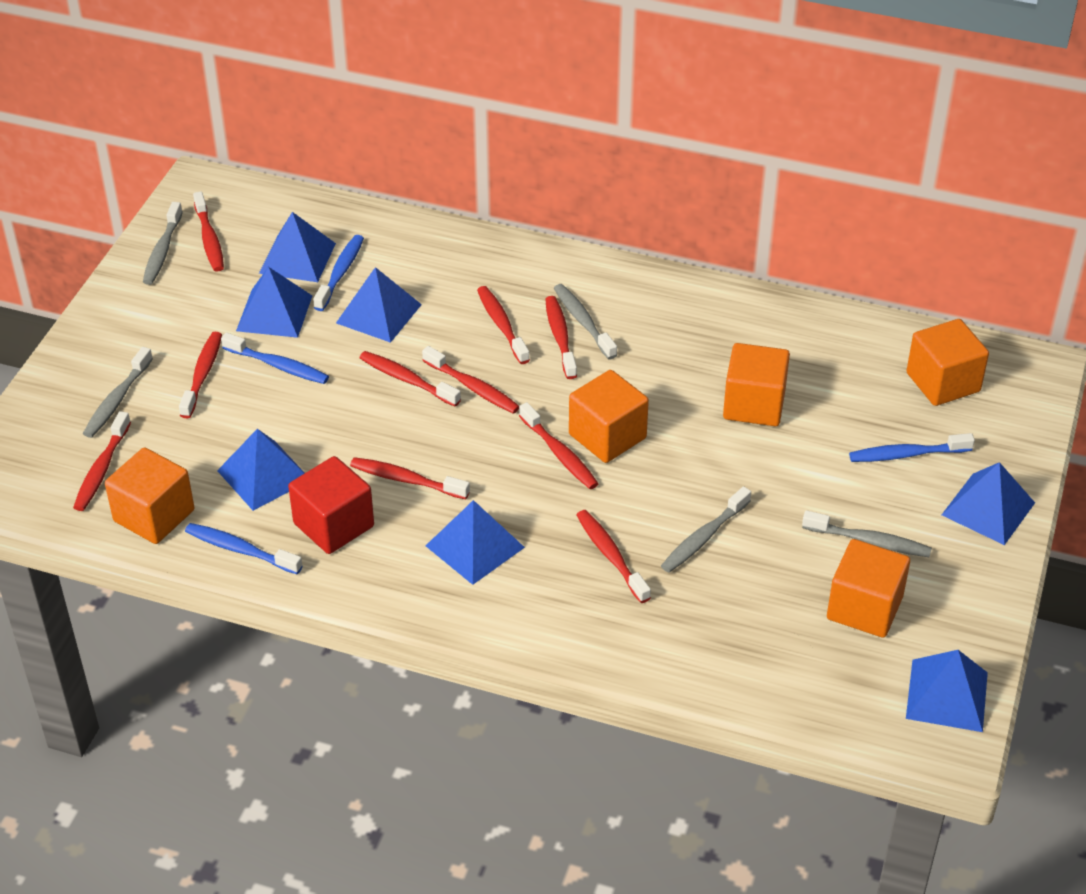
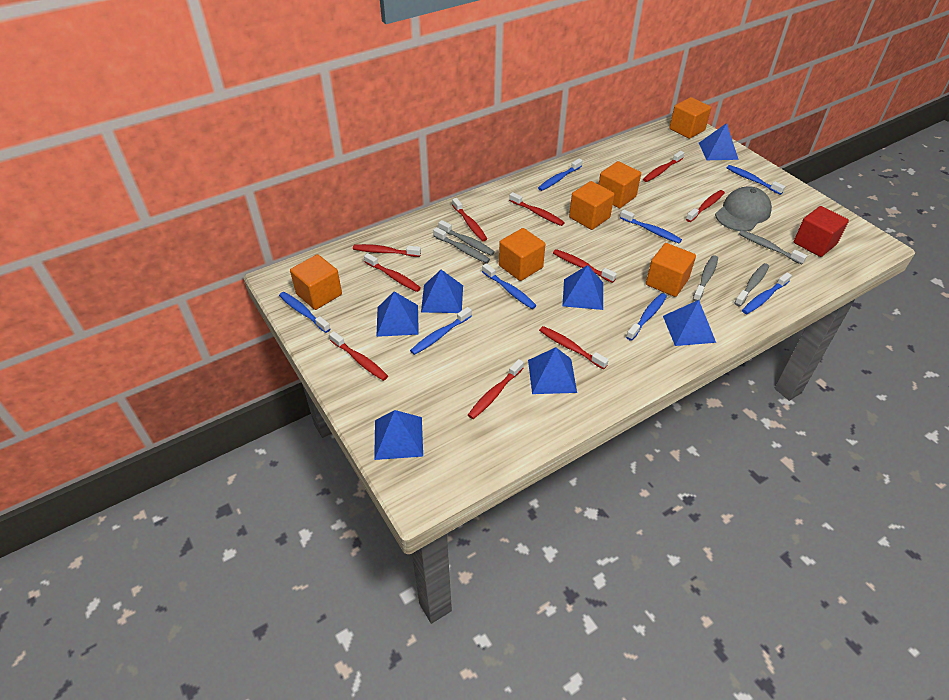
blue toothbrush: [185,523,303,574] [221,333,329,384] [313,235,364,311] [849,433,975,462] = 4 -> [279,292,330,333] [410,307,472,355] [482,263,537,309] [538,158,583,191] [620,209,682,243] [626,293,667,341] [727,165,785,195] [742,272,792,314] = 8
grey cap: none = 0 -> [715,186,772,231] = 1
orange cube: [105,447,195,544] [569,370,649,463] [723,343,790,426] [827,539,910,638] [906,319,989,406] = 5 -> [290,254,342,310] [499,228,545,281] [569,181,614,230] [599,161,641,208] [646,243,696,297] [669,97,711,139] = 6

